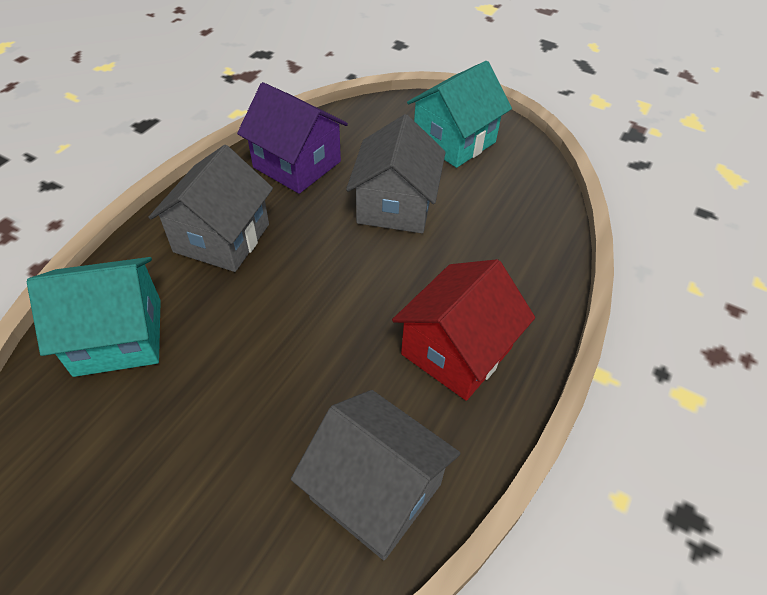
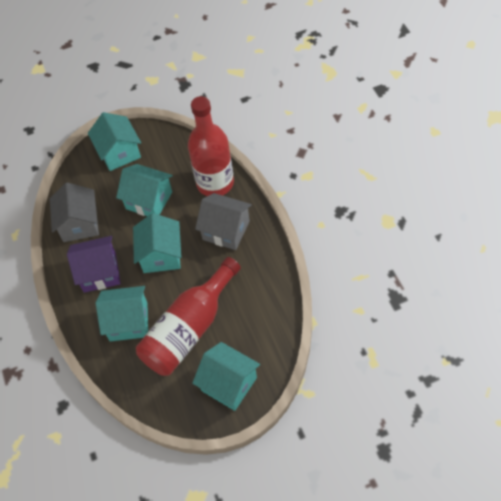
grey house: [148,145,273,272] [291,390,460,560] [346,114,446,233] = 3 -> [50,182,99,242] [195,193,252,250] = 2
red bottle: none = 0 -> [136,257,241,376] [188,96,234,196] = 2
red house: [392,259,535,401] = 1 -> none = 0
turquoise house: [27,257,161,377] [407,61,512,168] = 2 -> [88,112,141,171] [96,286,148,342] [116,164,173,216] [133,213,181,273] [192,342,260,411] = 5

